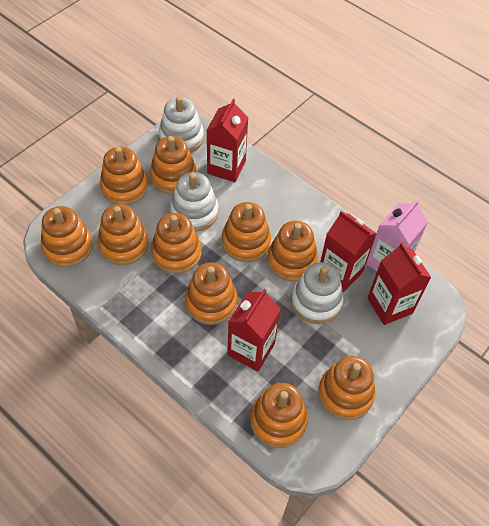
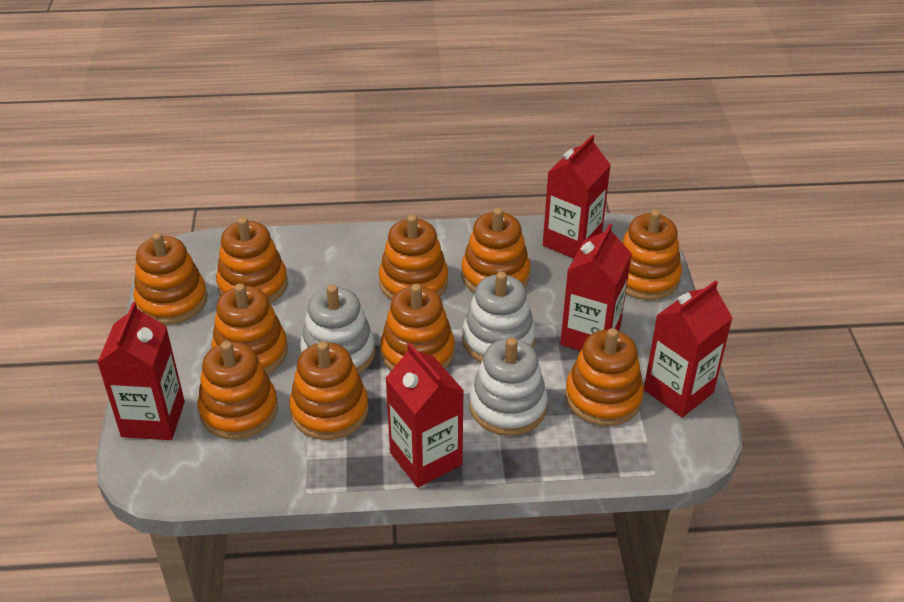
pink carton: [366,200,428,271] = 1 -> none = 0
red carton: [207,99,248,182] [227,289,281,371] [320,211,377,292] [367,242,431,325] = 4 -> [97,302,185,440] [386,343,464,488] [543,135,611,259] [560,223,632,351] [644,280,732,418] = 5

